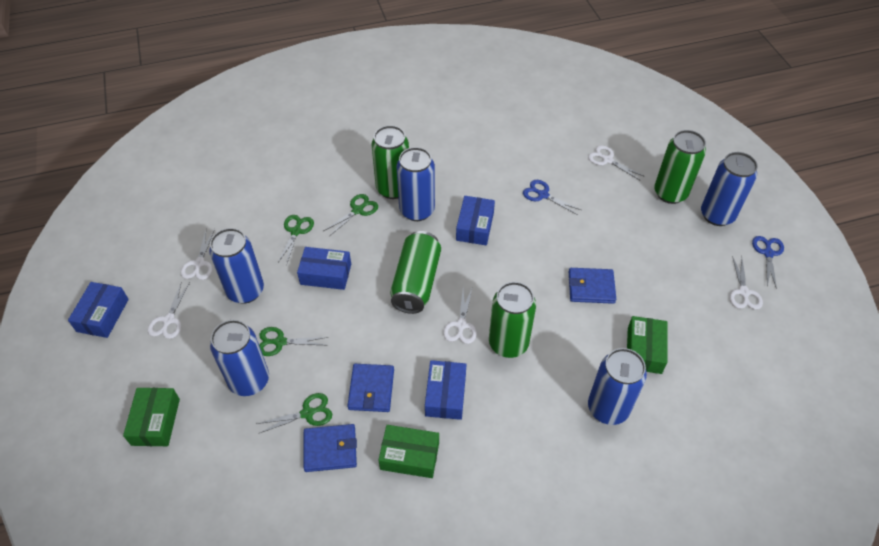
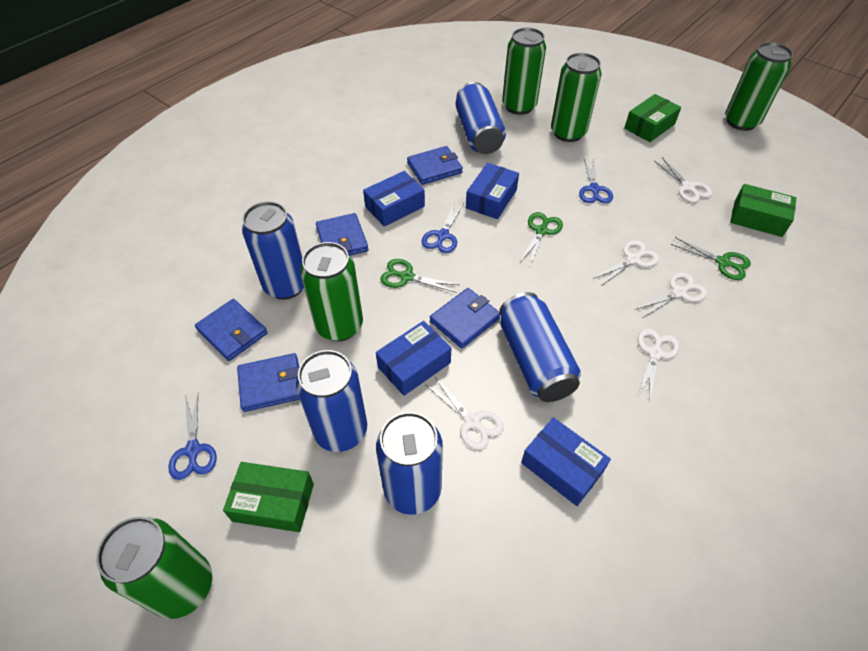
blue scissors: [523,180,581,215] [752,236,784,289] = 2 -> [168,394,217,480] [422,201,464,253] [579,158,613,203] = 3
blue wallet: [304,424,357,472] [347,364,394,412] [569,268,616,304] = 3 -> [195,299,268,361] [237,353,300,412] [316,213,369,256] [407,146,463,185] [430,288,500,348] = 5
green can: [371,125,409,199] [390,231,441,314] [489,282,536,358] [654,130,706,204] = 4 -> [96,517,212,619] [300,242,363,341] [502,28,546,115] [551,53,601,142] [725,42,793,131] = 5
green scissors: [256,393,332,434] [259,327,329,356] [277,215,314,265] [324,194,378,236] = 4 -> [381,259,459,293] [520,212,563,266] [671,237,751,280] = 3

